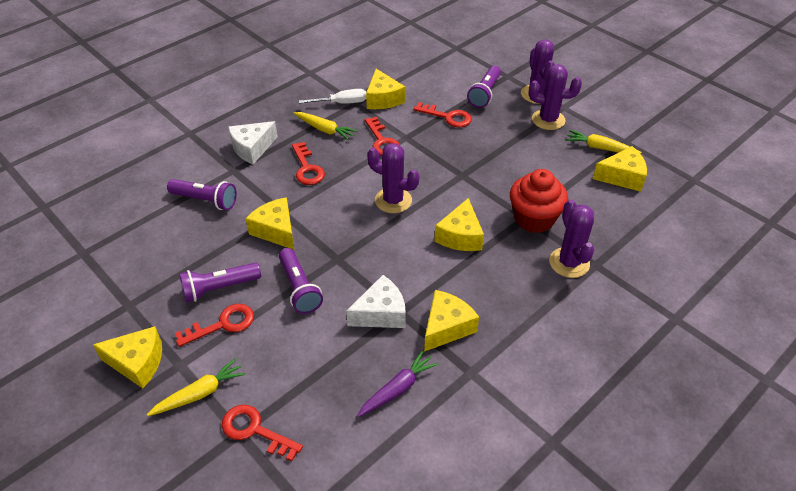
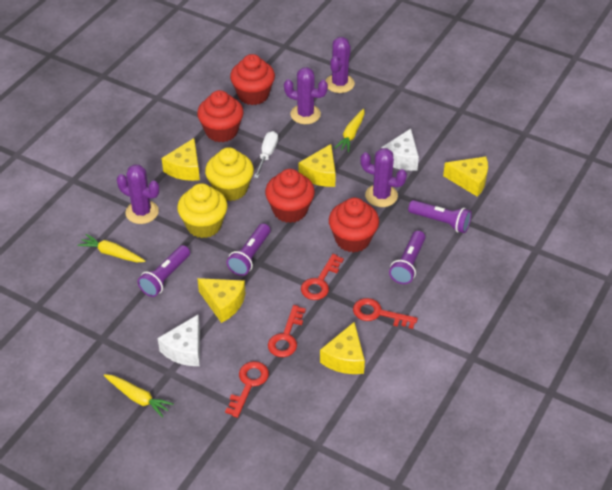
purple carrot: [357,350,439,417] = 1 -> none = 0
red cupcake: [510,169,568,233] = 1 -> [197,90,244,142] [230,54,275,105] [265,169,315,223] [329,198,379,253] = 4
red key: [175,304,254,347] [222,405,303,462] [292,142,325,185] [365,117,400,156] [413,102,472,127] = 5 -> [225,361,269,418] [268,305,306,357] [301,254,344,300] [353,298,418,329] = 4
yellow cheese: [93,326,162,388] [246,197,294,250] [366,69,405,109] [424,290,479,352] [434,198,484,251] [593,146,647,192] = 6 -> [162,138,200,181] [197,278,245,323] [299,144,336,187] [320,322,365,374] [443,157,488,197] = 5
yellow cupcake: none = 0 -> [177,183,228,238] [205,147,254,201] = 2

